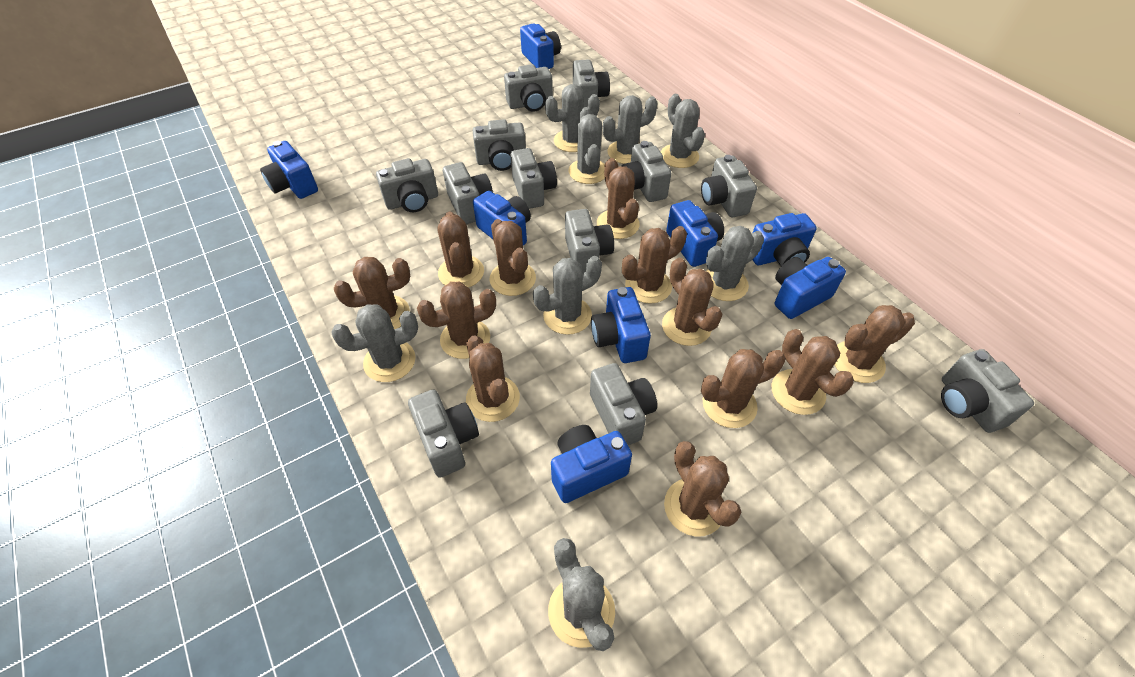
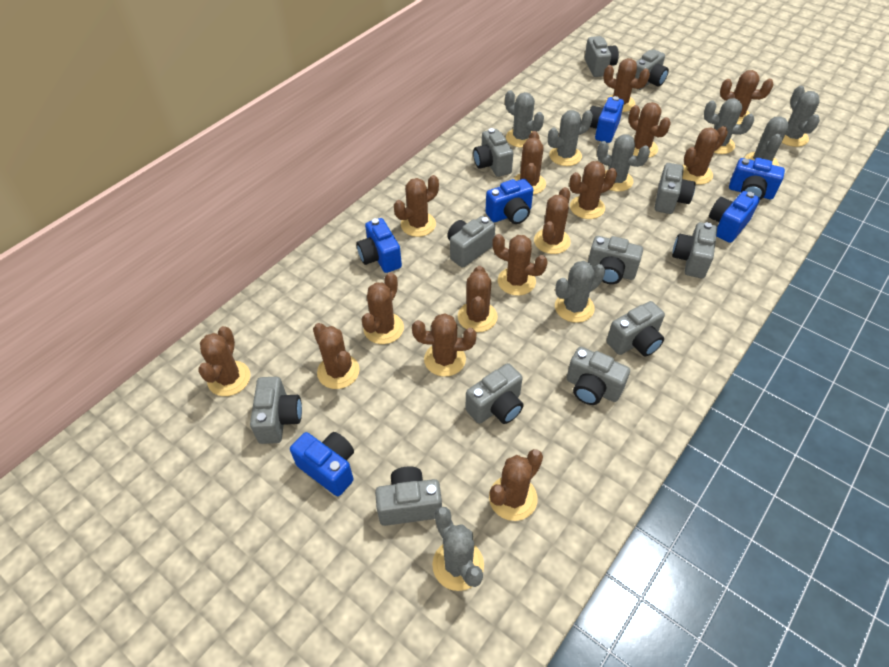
blue camera: [260,141,318,199] [473,191,531,245] [520,24,561,69] [551,425,632,503] [591,287,651,363] [666,200,724,267] [753,213,817,266] [775,257,846,319] = 8 -> [290,432,354,496] [356,218,402,273] [485,179,533,224] [590,96,624,143] [709,191,760,243] [729,158,785,200] = 6
brown cactus: [334,257,410,329] [417,282,496,359] [437,212,484,288] [466,335,520,422] [490,219,536,296] [597,158,640,239] [622,226,687,304] [662,258,723,346] [664,441,741,537] [701,349,785,428] [772,329,854,415] [834,305,915,383] = 12 -> [198,326,250,396] [313,323,360,389] [362,272,404,344] [394,175,439,237] [412,313,476,377] [458,266,498,332] [489,449,543,521] [492,234,548,296] [514,131,546,195] [534,187,571,254] [569,161,617,219] [603,58,650,112] [629,102,671,158] [682,126,728,185] [720,70,773,125] = 15

